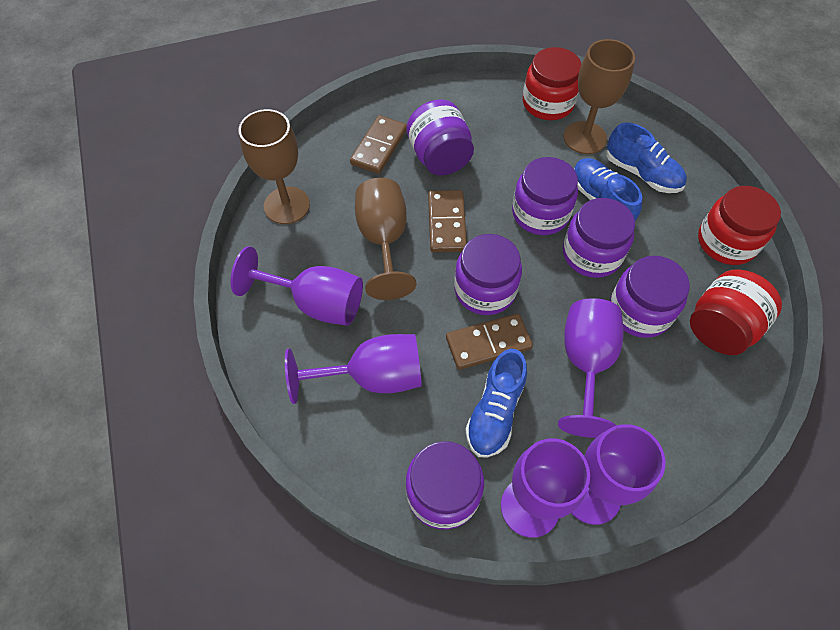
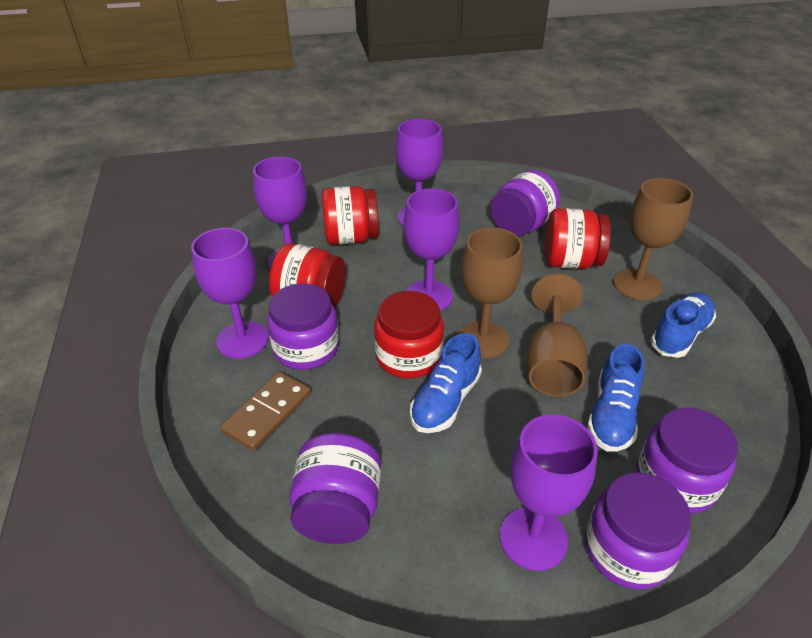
brown domino: [350,115,407,174] [428,190,467,252] [446,313,533,370] = 3 -> [221,371,311,451] = 1
purple jar: [406,99,474,176] [406,441,484,529] [454,234,522,315] [512,157,578,235] [563,198,635,278] [610,256,690,338] = 6 -> [267,283,339,370] [290,433,381,544] [491,170,560,236] [585,472,691,589] [637,407,738,514] = 5
red jar: [523,47,581,120] [690,269,782,355] [698,186,781,265] = 3 -> [269,243,346,308] [322,186,379,245] [374,291,444,378] [545,208,611,269] = 4

